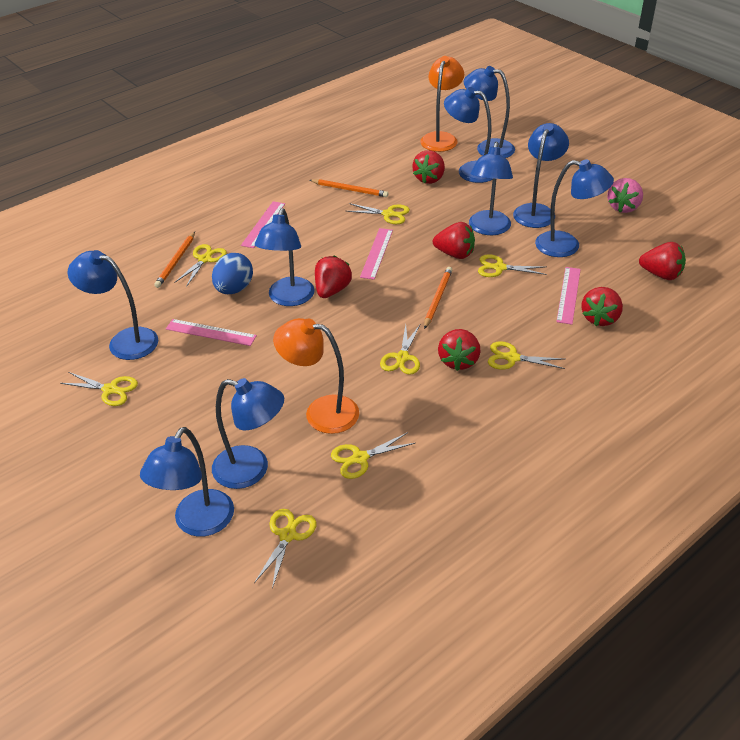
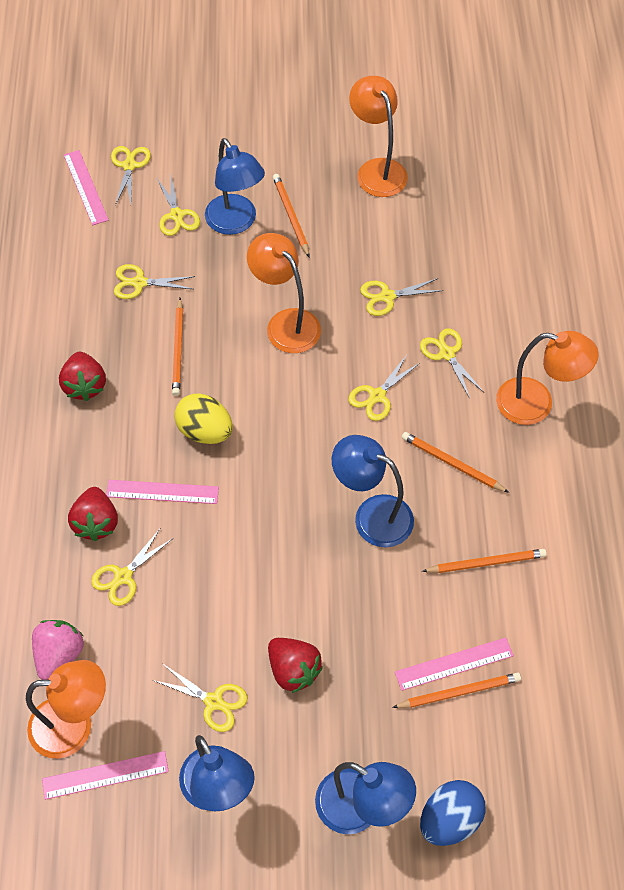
blue lamp: [68,250,158,360] [140,427,234,537] [212,378,284,489] [255,208,315,306] [444,87,493,183] [464,66,515,158] [469,142,513,235] [513,123,569,228] [535,159,614,257] = 9 -> [179,735,255,811] [205,138,265,235] [315,762,416,834] [332,435,414,548] = 4
orange lamp: [273,318,359,434] [420,56,464,152] = 2 -> [26,660,106,759] [247,233,321,353] [349,76,408,197] [496,331,599,425] = 4
orange pencil: [154,232,195,288] [309,179,389,197] [424,267,452,329] = 3 -> [172,298,183,396] [273,174,309,257] [392,672,521,708] [402,432,509,493] [422,549,547,573] = 5
red strawberry: [315,256,352,298] [412,150,445,184] [433,222,475,259] [438,329,481,371] [581,287,623,326] [639,242,686,280] = 6 -> [59,352,106,401] [68,487,118,541] [268,638,323,693] = 3
yellow egg: none = 0 -> [174,393,233,444] = 1

